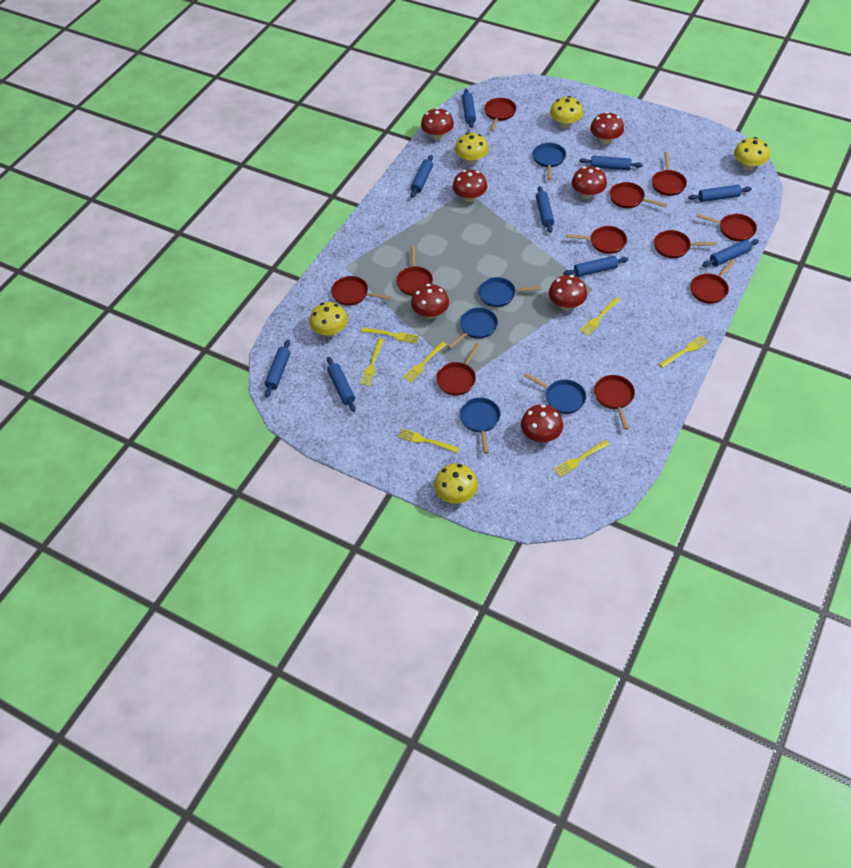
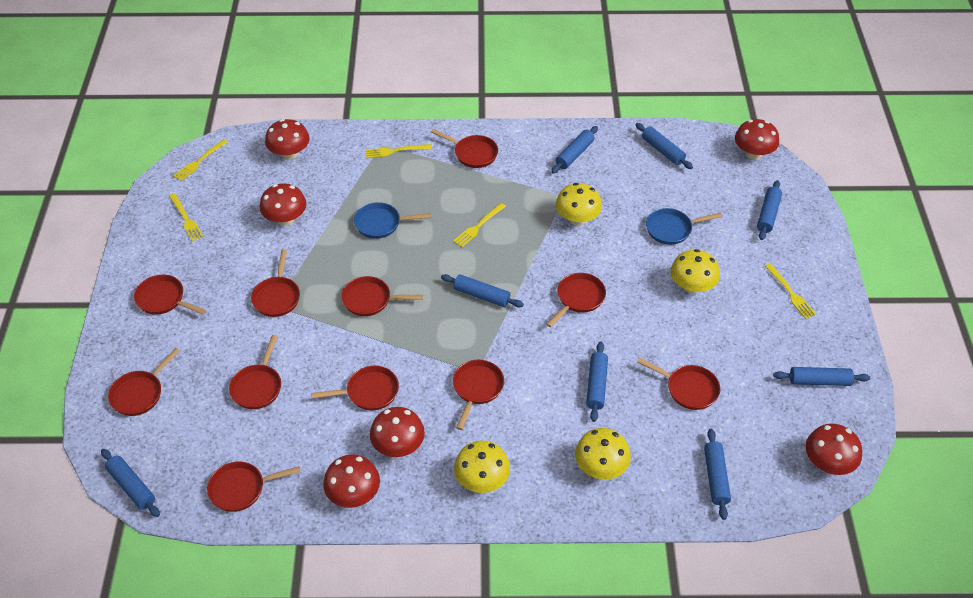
blue pan: [447,307,498,349] [460,397,500,454] [478,277,541,307] [523,373,586,414] [533,143,566,180] = 5 -> [354,202,431,239] [646,208,722,245] = 2
blue rolling pin: [265,340,290,398] [327,357,356,412] [411,155,433,198] [462,89,476,128] [536,186,554,233] [563,256,629,277] [579,156,643,170] [688,185,752,202] [702,239,759,267] = 9 -> [101,449,160,517] [441,274,524,308] [551,126,598,173] [586,342,608,422] [636,123,693,169] [704,429,731,520] [757,180,782,240] [773,367,870,386] = 8
red mushroom: [411,284,449,319] [421,108,454,140] [452,170,487,202] [521,404,563,442] [549,275,587,310] [572,166,607,199] [590,112,624,145] = 7 -> [260,183,307,226] [265,119,309,160] [323,454,380,508] [370,407,425,457] [735,119,779,160] [806,424,862,475] = 6
yellow fork: [360,338,384,386] [361,327,419,343] [398,428,459,453] [403,341,447,383] [553,440,610,477] [580,297,620,336] [659,336,709,368] = 7 -> [169,193,204,241] [173,139,228,181] [365,144,431,159] [453,203,506,247] [765,264,816,319] = 5
yellow mushroom: [309,302,348,337] [434,463,478,504] [455,133,489,165] [550,96,583,128] [734,137,770,171] = 5 -> [454,440,510,493] [556,183,602,225] [575,428,631,479] [671,249,720,294] = 4

